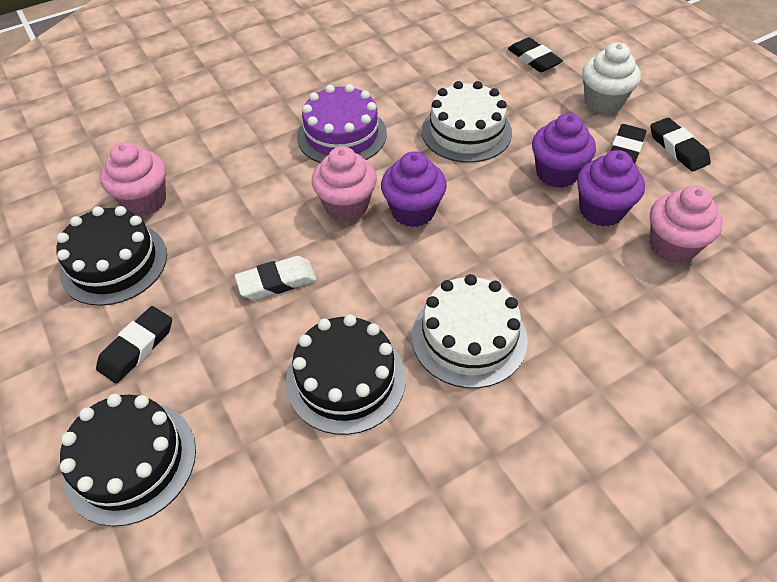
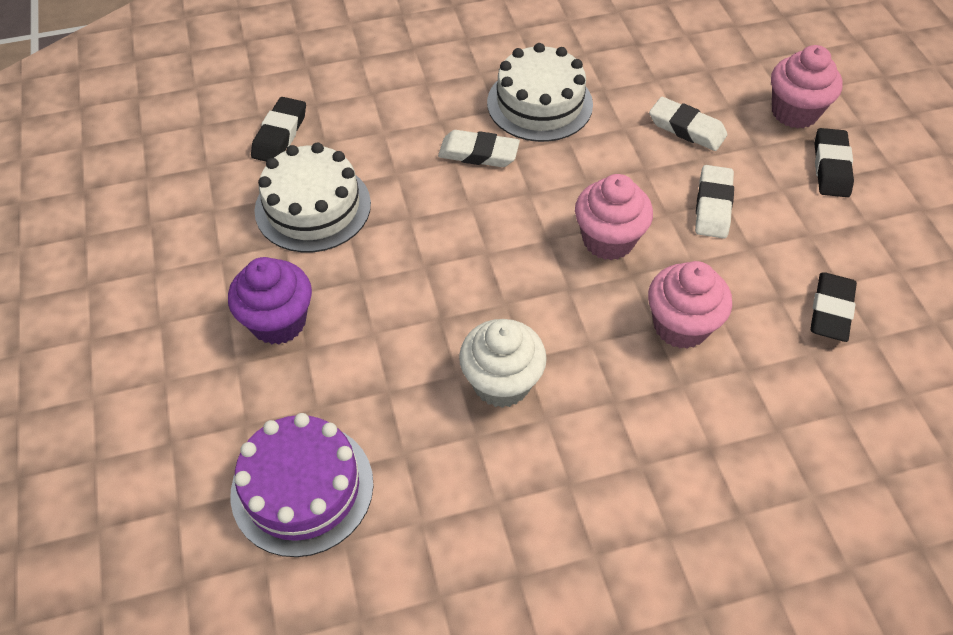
black cake: [57,206,167,306] [60,394,196,527] [286,314,406,435] = 3 -> none = 0
black eraser: [96,306,172,384] [508,37,563,72] [611,124,647,164] [650,118,711,171] = 4 -> [251,97,306,162] [810,272,857,342] [815,128,854,197] = 3
purple cupcake: [381,151,447,227] [532,113,596,188] [577,150,645,226] = 3 -> [228,257,312,345] = 1
white eraser: [235,256,317,300] = 1 -> [438,130,520,167] [649,97,727,151] [695,165,734,238] = 3

